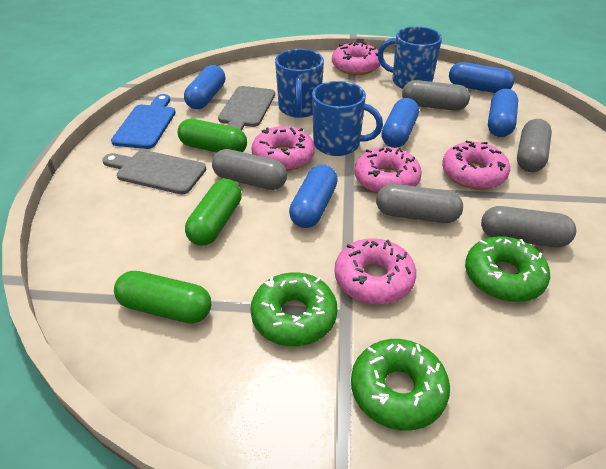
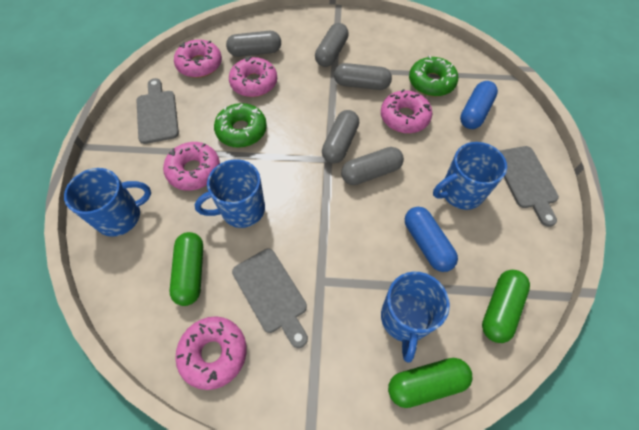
blue capsule: [184,65,226,109] [289,164,338,228] [381,98,419,148] [449,62,514,93] [488,89,518,137] = 5 -> [405,207,458,272] [460,81,498,129] = 2
blue cutting board: [111,94,176,149] = 1 -> none = 0
blue mug: [275,49,324,118] [312,81,383,156] [378,26,442,89] = 3 -> [64,168,151,237] [195,159,265,228] [381,271,450,363] [433,142,507,210] = 4
green donut: [250,272,337,346] [351,339,450,430] [465,236,550,302] = 3 -> [214,103,267,148] [409,55,458,96] = 2
grey cutting board: [102,150,207,194] [218,86,275,130] = 2 -> [136,78,179,144] [232,249,308,348] [499,146,559,227] = 3

